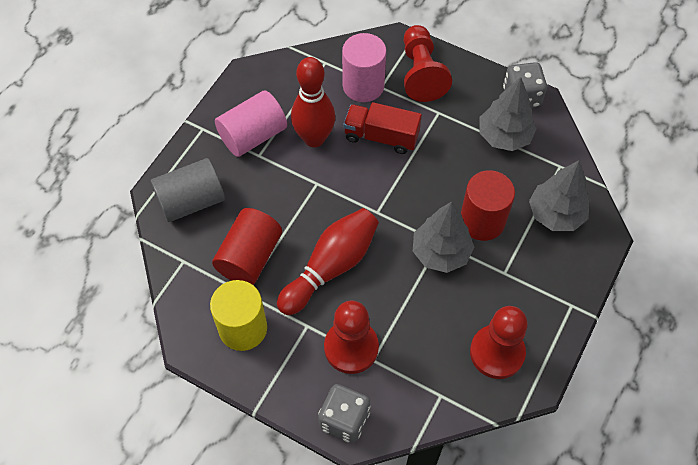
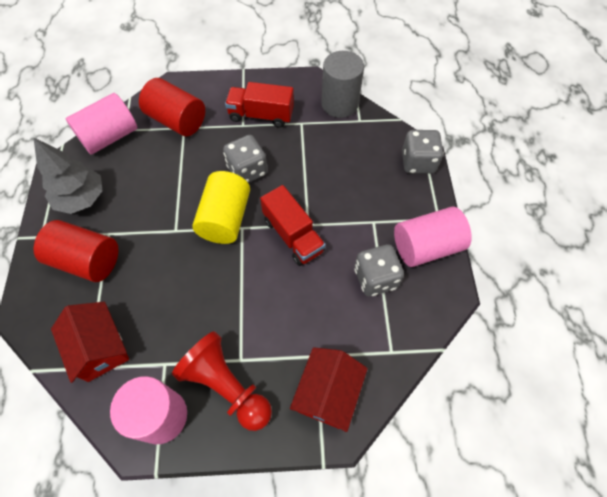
grey dice: [318,384,371,443] [503,62,547,108] = 2 -> [223,135,267,183] [354,244,404,296] [402,130,444,174] = 3
grey tree: [413,201,474,273] [479,77,537,151] [529,160,589,231] = 3 -> [33,137,103,214] = 1
pink cylinder: [215,90,287,157] [342,33,386,102] = 2 -> [66,93,137,155] [110,376,187,444] [394,206,472,267] = 3
red bowling pin: [277,208,379,315] [291,57,335,147] = 2 -> none = 0
red house: none = 0 -> [51,302,129,383] [290,347,368,432] = 2
red pawn: [324,300,379,374] [404,25,452,102] [470,306,528,379] = 3 -> [172,331,272,431] = 1
red truck: [344,102,422,154] = 1 -> [225,82,294,128] [260,185,325,266] = 2

